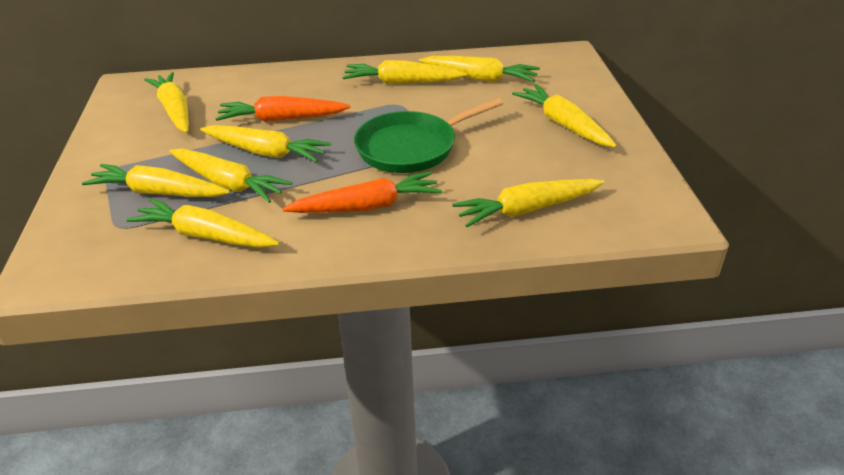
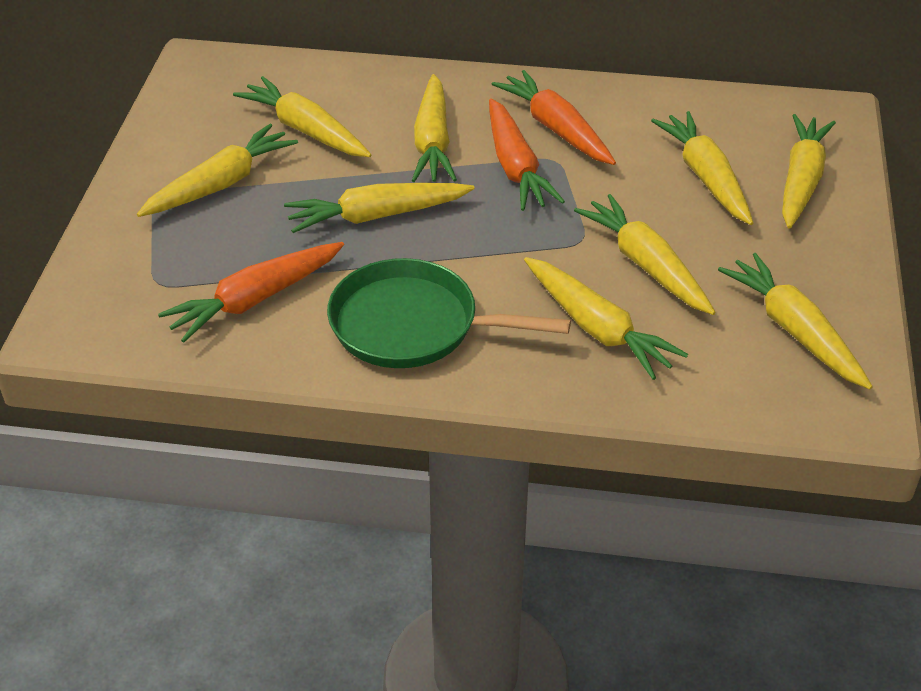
orange carrot: [215,96,351,122] [282,171,442,213] = 2 -> [158,242,344,343] [489,99,565,211] [492,70,616,165] = 3

